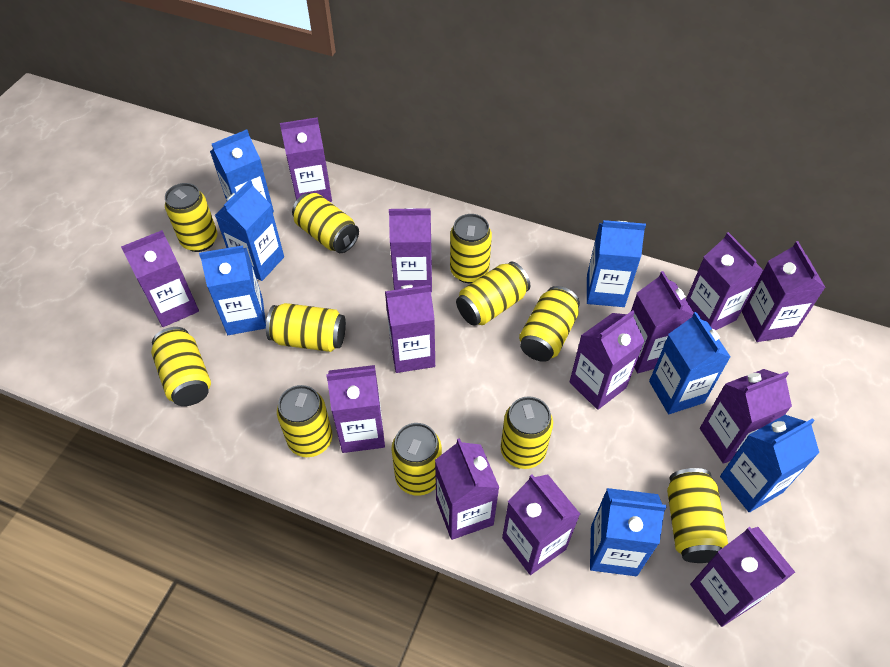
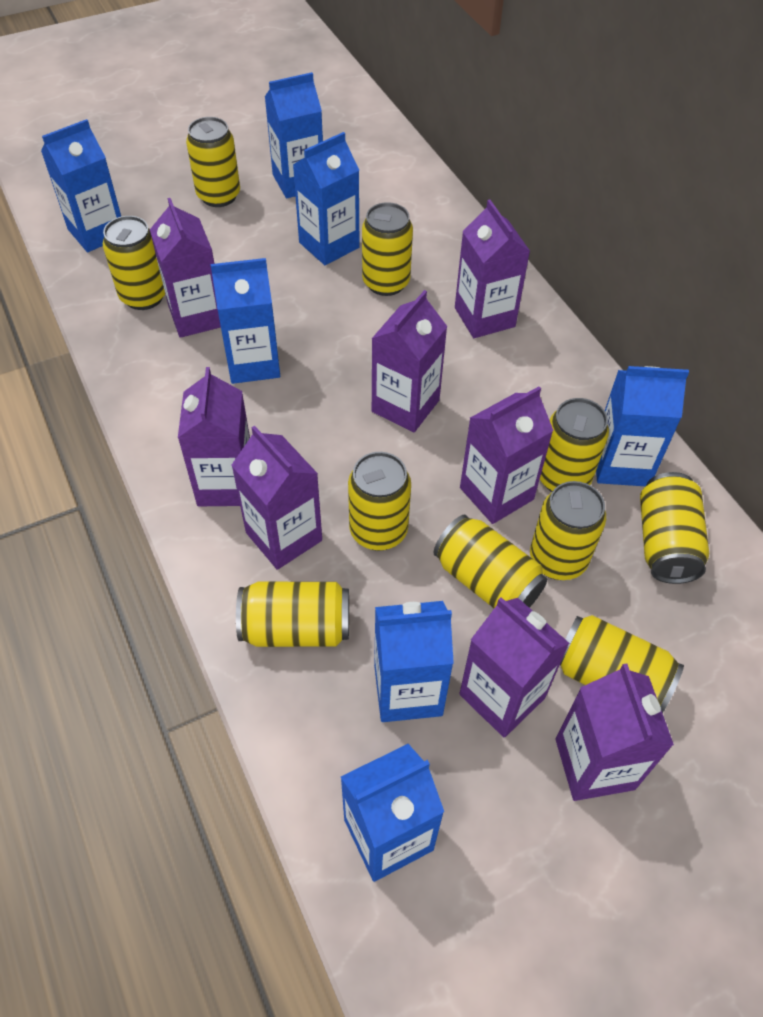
purple carton: [121,230,199,327] [280,117,332,202] [326,365,385,453] [385,285,435,373] [389,208,432,292] [435,438,499,540] [502,474,580,575] [569,310,645,410] [631,271,694,373] [686,232,764,330] [690,527,795,627] [700,369,792,464] [742,241,826,342] = 13 -> [150,198,221,338] [178,367,250,506] [231,426,322,570] [372,290,448,432] [455,200,530,338] [459,597,569,738] [460,386,554,524] [555,663,674,801] = 8
yellow can: [151,327,211,406] [165,183,217,252] [266,303,346,352] [277,385,332,457] [292,193,359,253] [391,423,442,496] [450,214,492,283] [456,262,530,326] [501,396,553,469] [519,286,580,362] [667,468,728,563] = 11 -> [103,216,165,310] [186,117,240,207] [236,582,349,647] [348,452,411,551] [362,202,413,296] [434,515,547,608] [530,481,606,580] [540,398,609,492] [560,615,684,713] [640,472,709,584] = 10

